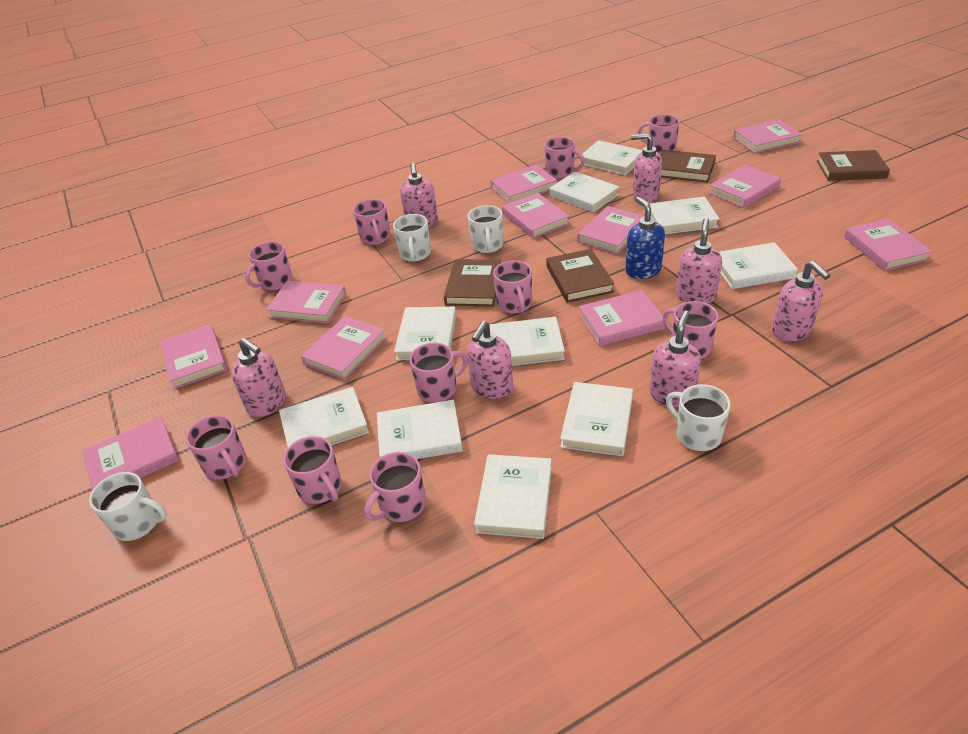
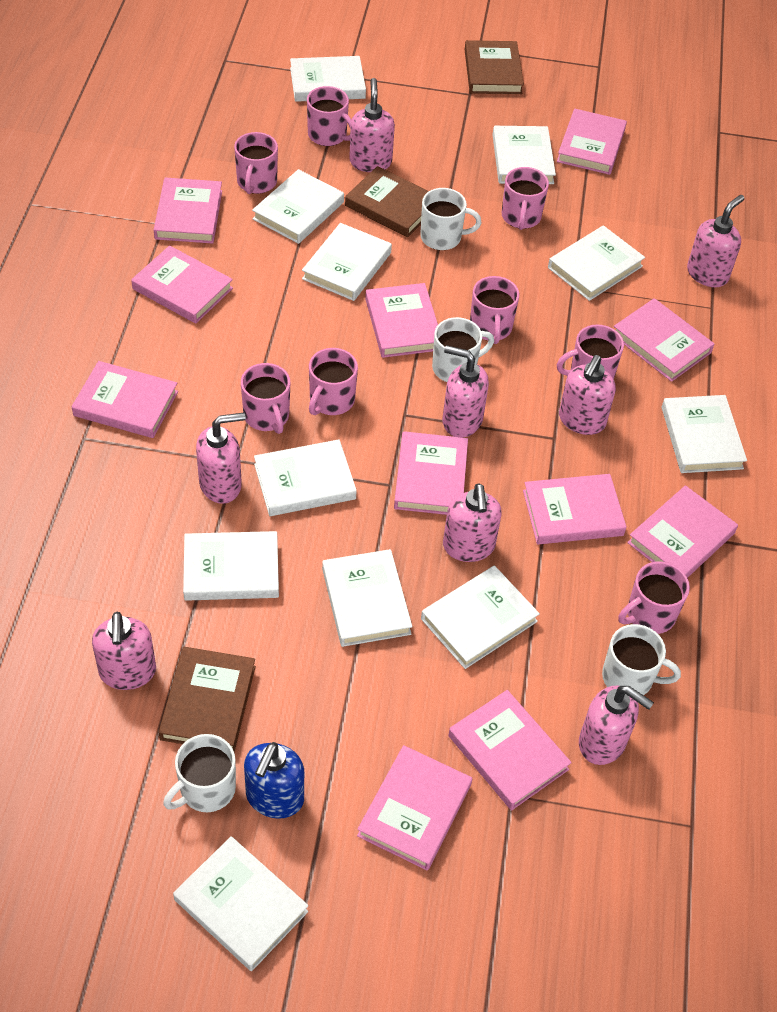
brown book: [444,259,501,307] [546,249,614,303] [660,150,716,182] [817,150,890,181] = 4 -> [159,647,256,752] [345,166,429,237] [465,40,524,94] = 3
pink mug: [186,415,247,480] [245,241,292,290] [283,436,342,504] [353,199,391,245] [364,452,426,522] [409,343,468,403] [493,260,532,314] [544,137,585,179] [638,114,680,154] [663,301,718,359] = 10 -> [234,132,278,194] [241,363,290,434] [307,86,352,146] [309,348,358,415] [470,276,519,344] [502,167,549,230] [557,324,624,379] [618,561,690,634] = 8
pink soap dispenser: [231,338,286,417] [400,162,438,227] [467,321,513,399] [631,133,662,203] [649,310,701,407] [676,218,722,304] [772,261,830,341] = 7 -> [92,612,156,690] [196,413,246,504] [349,78,395,172] [442,345,489,438] [443,483,501,562] [559,355,616,435] [579,686,654,765] [687,195,745,287] = 8
white book: [279,387,369,447] [377,400,463,459] [394,307,456,360] [474,454,552,539] [489,317,565,366] [549,171,619,212] [560,382,633,456] [579,140,643,175] [650,196,720,234] [719,242,798,289] = 10 -> [173,836,308,971] [183,531,279,601] [252,169,344,244] [254,439,357,516] [290,56,366,102] [302,223,392,301] [322,549,412,647] [421,566,540,669] [493,126,556,184] [548,225,645,301] [662,395,747,473] = 11

